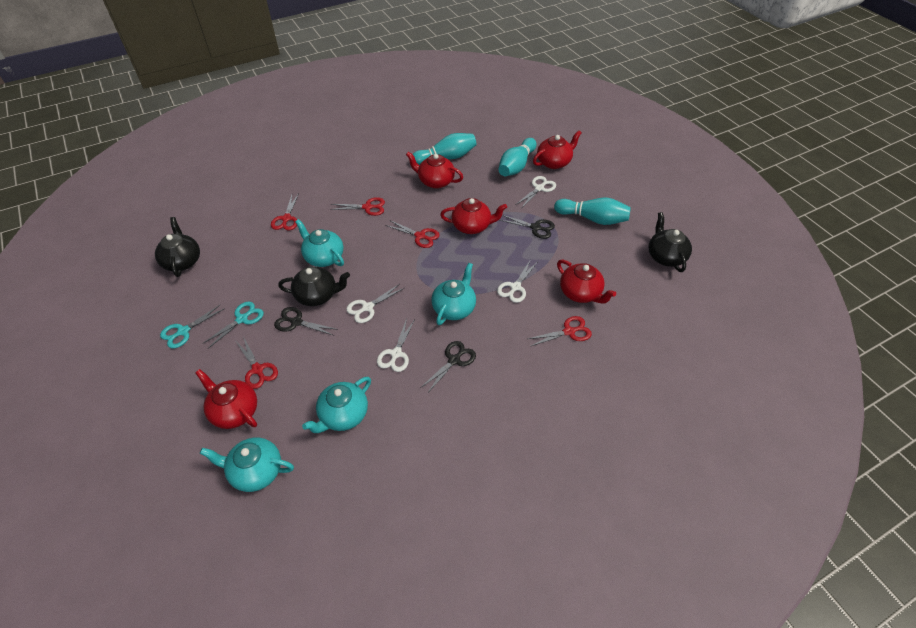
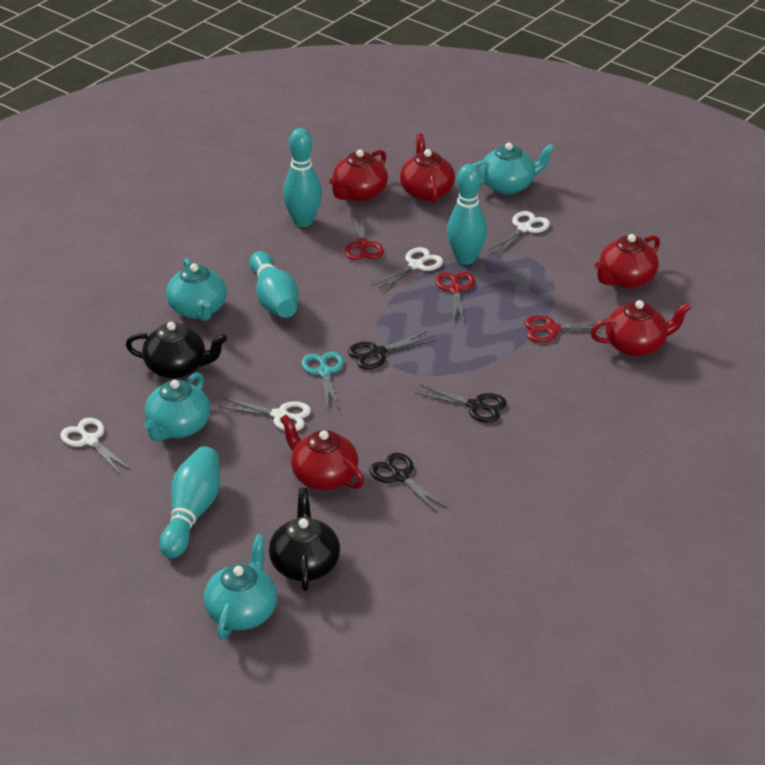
black teapot: [155,217,200,277] [278,267,350,306] [649,212,692,272] = 3 -> [126,322,227,379] [269,488,340,591] = 2
red scissors: [236,337,278,389] [271,193,299,230] [330,197,385,216] [385,220,440,248] [528,316,592,346] = 5 -> [344,212,384,260] [435,272,475,324] [524,315,606,342] = 3
turquoise bowling pin: [413,133,477,165] [498,138,537,176] [554,198,631,225] = 3 -> [160,446,220,558] [249,251,299,318] [283,128,322,227] [447,164,487,265] = 4
turquoise scissors: [160,304,225,348] [202,302,264,349] = 2 -> [302,352,344,409] = 1

